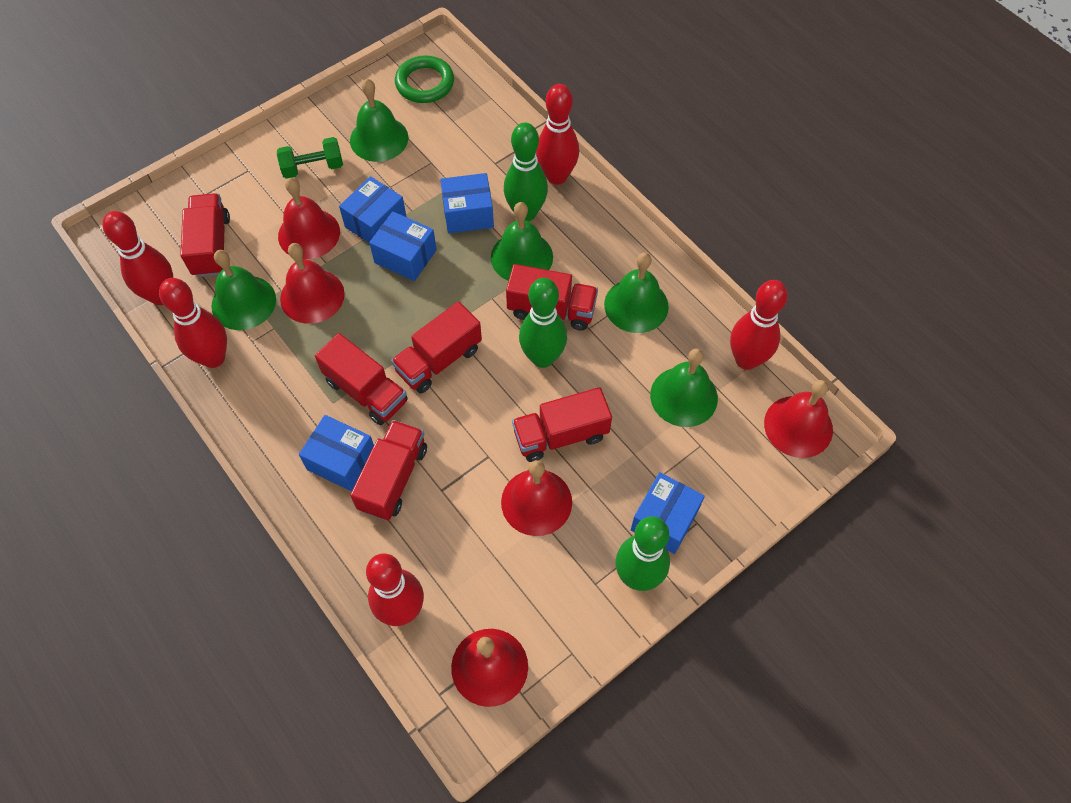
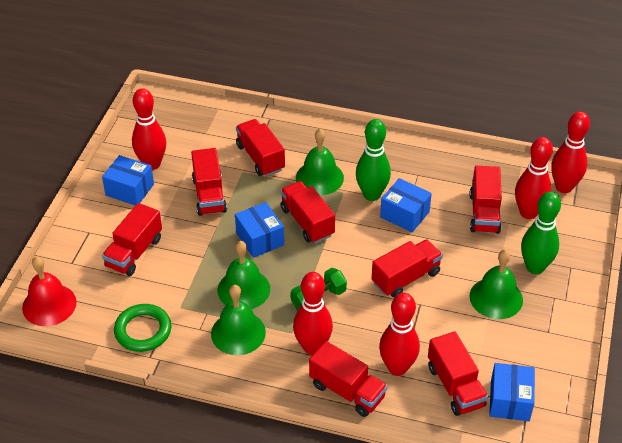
blue box: [299,415,374,491] [339,176,407,243] [369,211,437,281] [440,173,494,234] [631,472,705,554] = 5 -> [102,155,154,206] [235,202,284,258] [380,178,432,232] [489,363,535,421] = 4
green bell: [211,250,276,330] [350,79,408,162] [491,202,553,281] [604,253,669,333] [650,348,718,427] = 5 -> [211,285,266,355] [218,241,270,309] [296,129,344,195] [469,249,523,319] = 4
green bowling pin: [504,123,548,221] [519,278,567,368] [616,516,670,591] = 3 -> [356,119,391,201] [521,191,561,274] = 2
red bell: [278,178,340,260] [280,243,345,324] [451,629,528,707] [501,460,572,536] [764,380,833,458] = 5 -> [22,256,76,326] = 1
red truck: [180,193,230,277] [315,333,408,425] [350,420,427,520] [391,302,482,394] [506,264,598,331] [512,387,612,462] = 6 -> [102,203,162,276] [191,148,227,216] [236,119,285,176] [281,181,335,243] [309,341,387,417] [371,239,443,298] [428,331,488,416] [469,166,502,234] = 8

